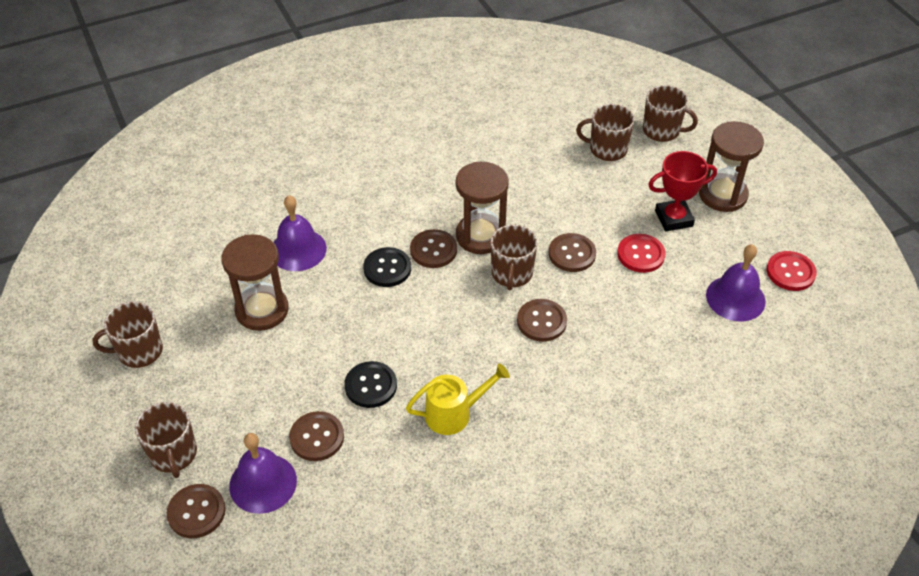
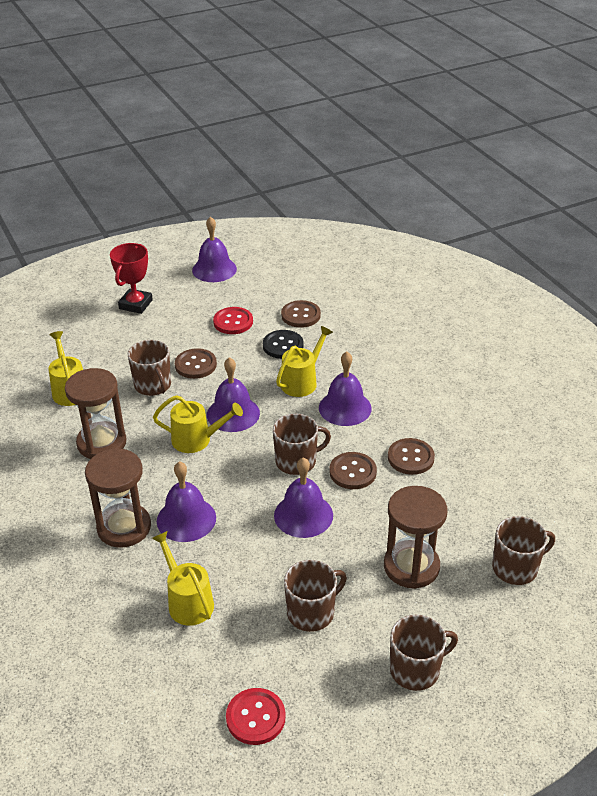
black button: [345,361,397,408] [363,247,411,287] = 2 -> [263,330,303,359] = 1
brown button: [167,484,226,538] [289,411,344,461] [410,229,457,268] [517,299,567,342] [549,233,596,272] = 5 -> [175,348,217,379] [281,300,321,328] [329,452,377,489] [388,438,435,475] = 4
purple bell: [229,433,297,514] [273,195,327,271] [706,244,766,321] = 3 -> [157,461,216,542] [192,216,237,282] [207,357,260,432] [274,457,333,538] [319,352,372,426] = 5
yellow watering can: [406,363,510,435] = 1 -> [48,331,83,406] [152,531,214,626] [153,395,243,453] [276,326,333,397] = 4

